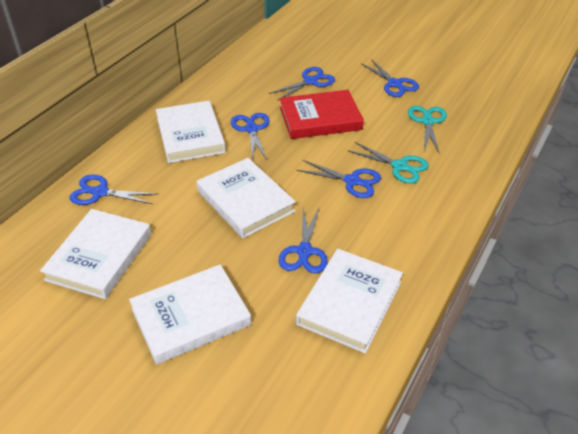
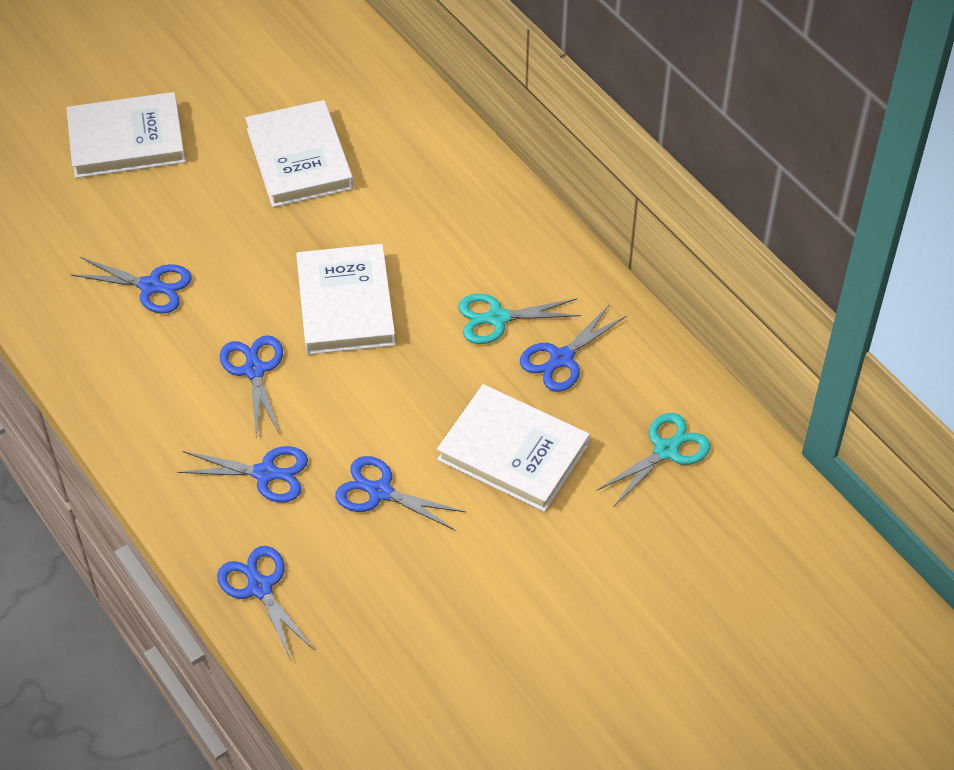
red book: [280,90,364,139] = 1 -> none = 0
white book: [40,209,151,299] [129,264,251,365] [156,101,226,163] [197,158,296,238] [296,249,403,354] = 5 -> [66,92,185,178] [245,100,353,207] [296,244,395,355] [437,384,590,512] = 4

